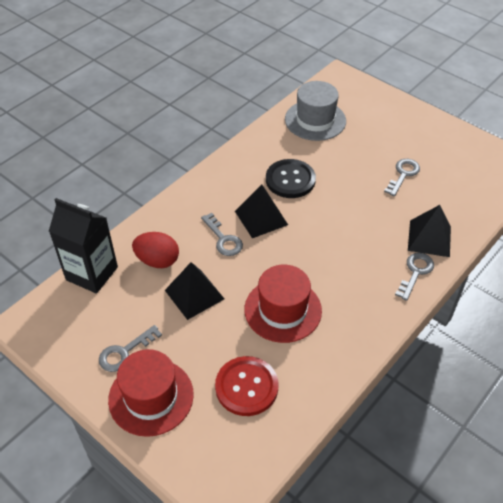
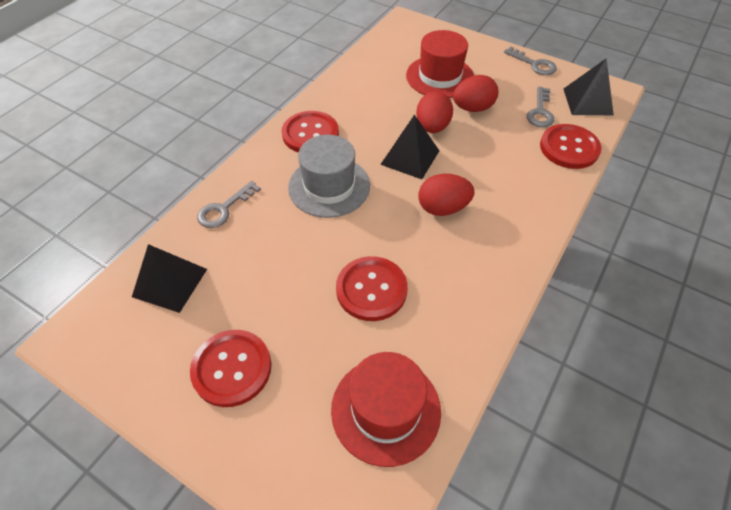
black button: [266,159,316,198] = 1 -> none = 0
black carton: [49,198,118,294] = 1 -> none = 0
grey key: [99,325,162,372] [201,213,243,256] [384,159,420,196] [395,253,434,301] = 4 -> [197,181,261,228] [504,47,557,75] [527,87,554,127] = 3
red button: [215,356,278,416] = 1 -> [190,330,271,407] [282,111,339,153] [336,256,408,321] [540,124,602,169] = 4
red egg: [132,232,179,268] = 1 -> [416,91,453,133] [419,174,474,216] [453,75,498,112] = 3

